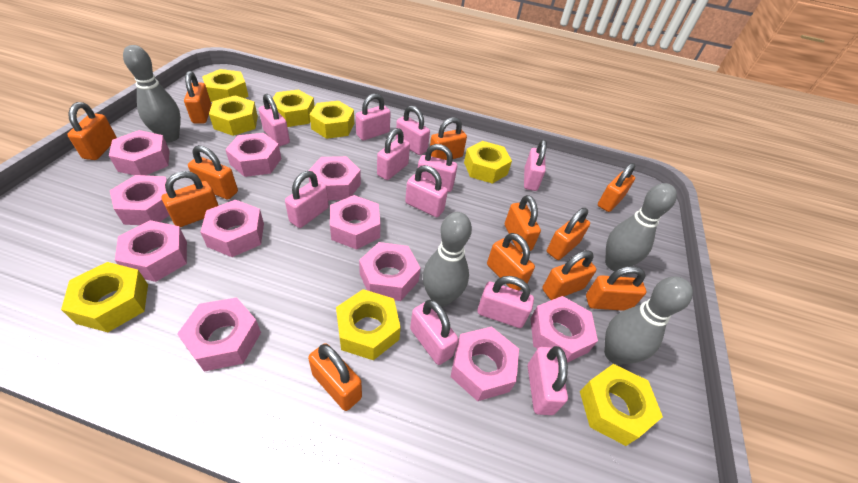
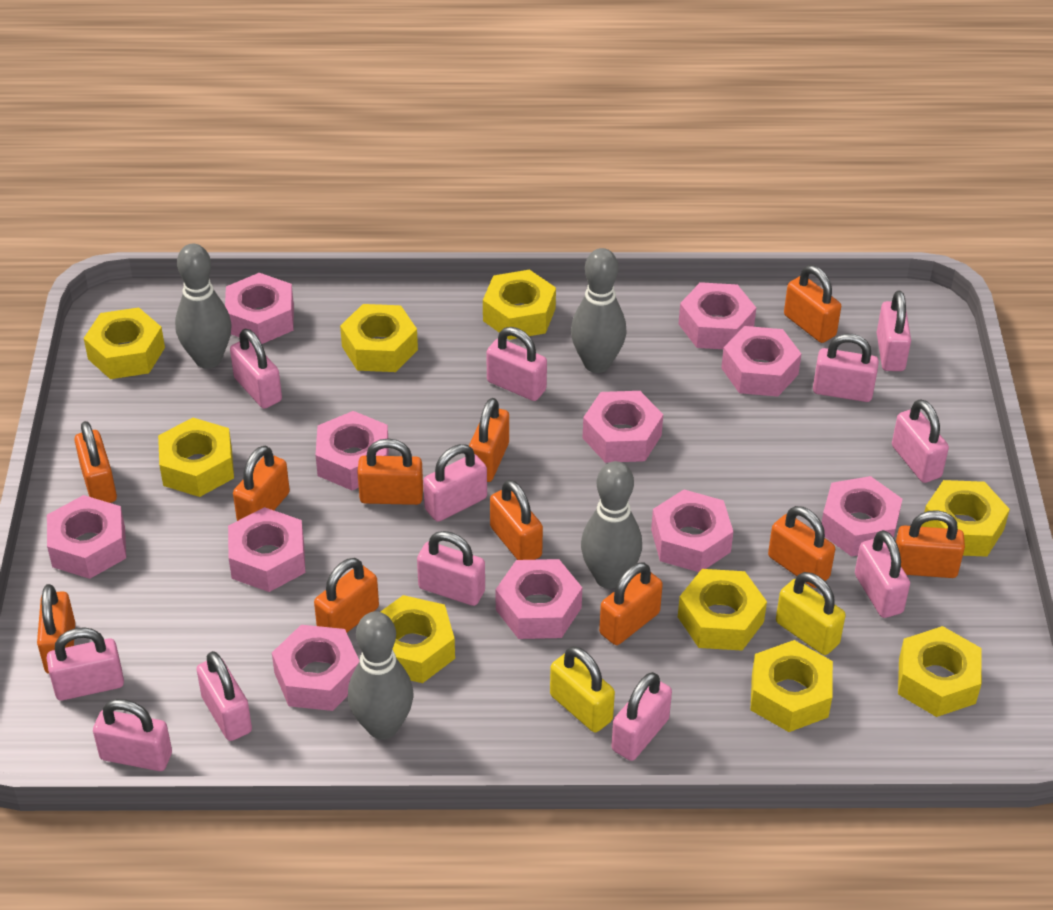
orange padlock: [67,102,117,160] [161,171,219,227] [184,71,212,123] [188,145,238,199] [308,343,362,411] [430,117,467,160] [487,233,535,291] [505,195,541,252] [542,250,596,300] [547,208,590,260] [586,266,646,311] [598,163,635,212] = 12 -> [37,584,75,674] [74,421,117,503] [233,446,290,521] [314,558,379,632] [357,438,423,505] [469,398,509,482] [490,480,543,560] [599,562,663,645] [768,506,835,588] [784,265,841,343] [896,510,965,578] = 11
pink padlock: [259,94,290,146] [285,171,329,228] [356,93,391,141] [377,128,410,180] [396,106,430,155] [405,165,448,217] [410,300,458,365] [418,144,457,192] [477,276,534,328] [524,140,547,191] [528,346,568,415] = 11 -> [47,627,124,701] [93,699,172,771] [197,651,252,741] [230,329,282,409] [417,531,485,606] [423,444,487,522] [487,327,547,401] [612,672,672,761] [813,334,879,402] [855,530,910,618] [877,291,911,371] [892,399,949,483] = 12
yellow nut: [61,262,148,332] [202,69,249,102] [209,95,258,136] [273,90,315,127] [309,101,354,139] [336,289,401,360] [464,141,512,184] [580,364,663,446] = 8 -> [84,307,165,379] [158,418,234,497] [340,304,418,372] [380,595,455,683] [483,270,556,340] [678,569,767,651] [751,640,833,732] [898,626,982,717] [921,480,1010,557] = 9
yellow padlock: none = 0 -> [550,646,615,732] [776,572,846,655] = 2

